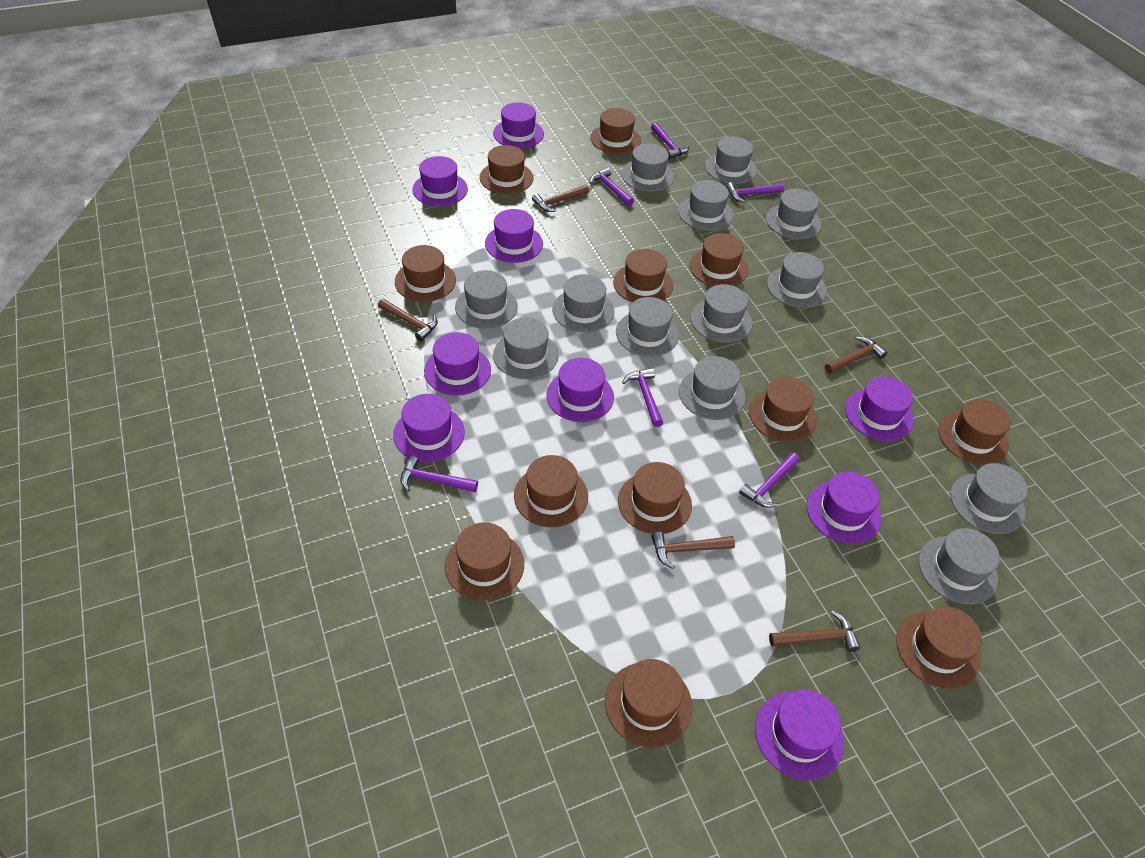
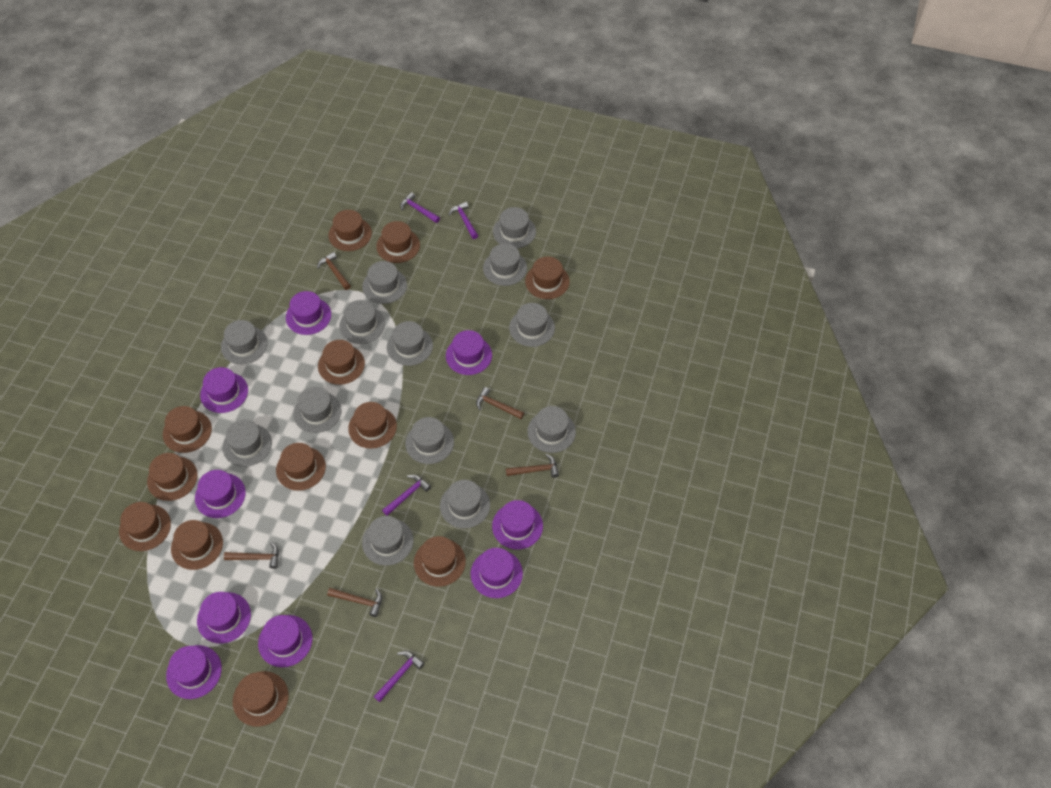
purple hammer: [400,456,478,492] [589,167,634,206] [622,368,663,427] [651,123,689,159] [726,182,784,203] [739,452,800,508] = 6 -> [374,651,425,702] [382,475,431,516] [400,192,440,223] [449,202,478,239] = 4

